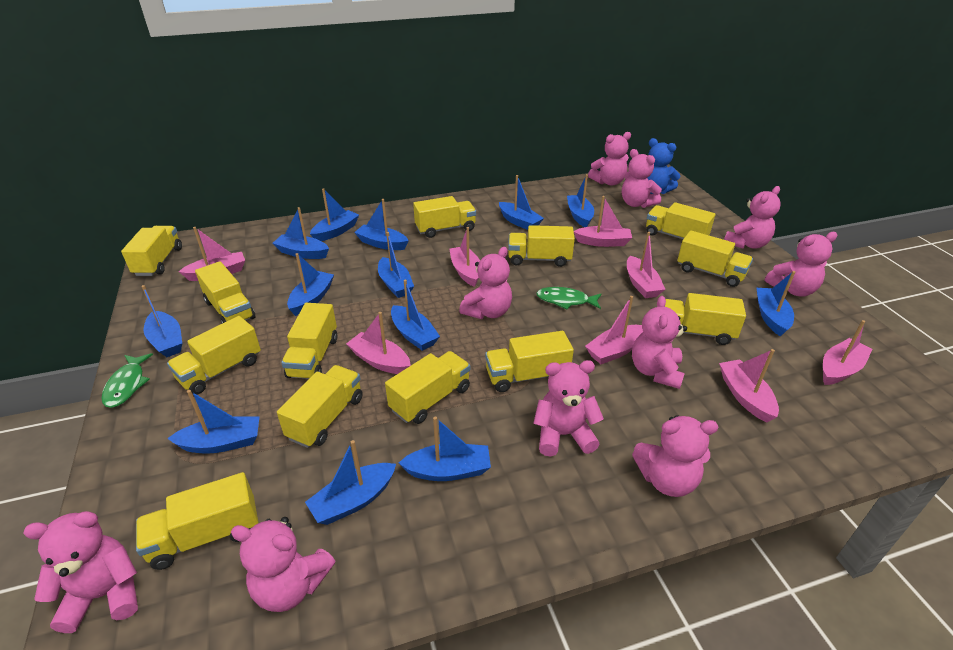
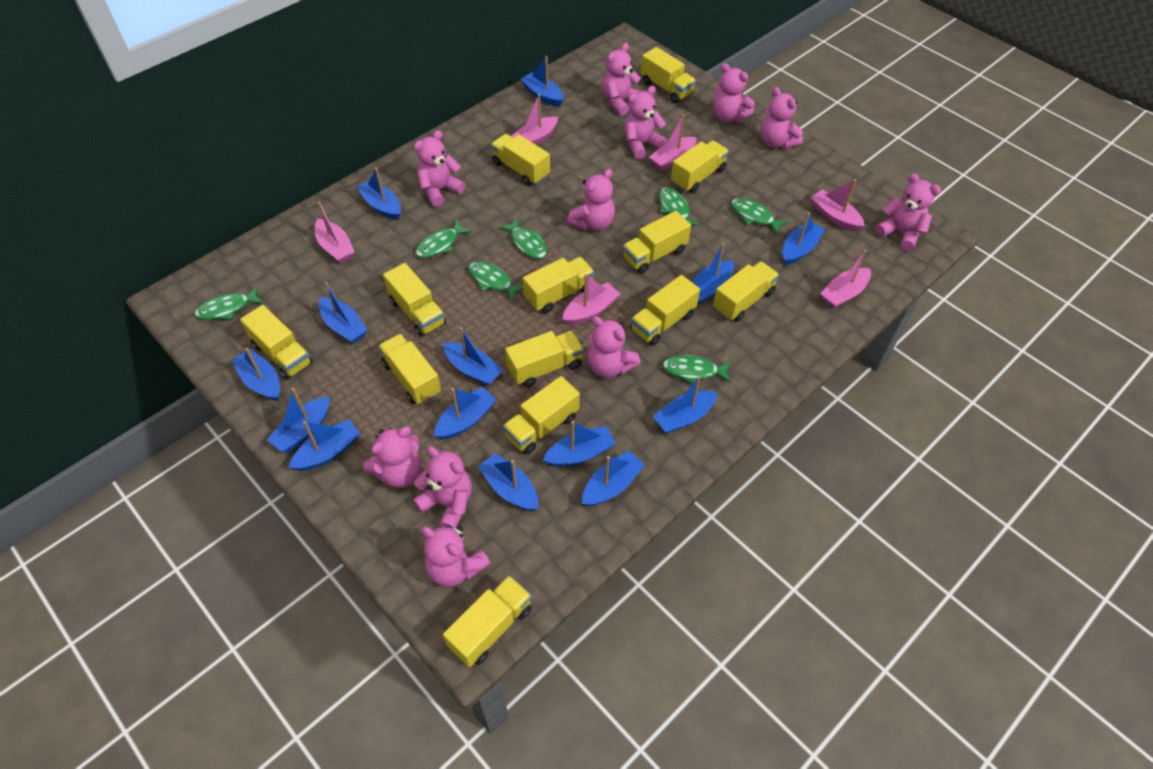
blue boat: [141,285,182,357] [167,390,260,453] [273,207,329,259] [287,253,334,316] [305,440,396,525] [310,188,359,241] [354,199,409,250] [378,232,414,298] [391,279,440,351] [399,416,491,481] [499,175,544,230] [567,174,594,227] [756,271,795,337] = 13 -> [231,348,280,401] [267,388,330,452] [288,419,360,471] [319,282,368,343] [356,167,401,220] [434,387,497,440] [443,327,503,386] [478,453,538,511] [521,56,563,107] [543,421,616,467] [582,451,645,506] [653,376,717,434] [692,243,734,304] [782,212,825,265] = 14
blue teddy bear: [647,138,680,194] = 1 -> none = 0
green fish: [101,353,153,408] [536,287,602,310] = 2 -> [194,286,264,320] [415,220,472,258] [469,261,523,301] [499,218,547,259] [659,187,700,225] [662,355,731,384] [731,198,789,235] = 7
pink boat: [178,227,245,281] [346,312,411,374] [449,227,480,287] [574,196,632,247] [585,296,643,364] [627,232,666,298] [719,349,779,422] [823,320,872,385] = 8 -> [315,202,355,263] [511,94,558,145] [562,274,620,325] [649,114,696,171] [811,179,865,232] [820,250,871,309] = 6
pink teddy bear: [23,511,138,633] [231,517,335,612] [459,247,512,319] [533,360,604,457] [588,132,631,186] [622,149,662,208] [632,296,687,389] [632,415,718,497] [724,186,781,249] [765,232,837,297] = 10 -> [363,427,421,488] [413,447,472,528] [414,130,465,207] [421,525,490,587] [567,169,615,231] [587,316,641,378] [602,43,641,116] [624,86,667,159] [713,63,755,122] [760,87,803,149] [875,173,941,251] = 11

